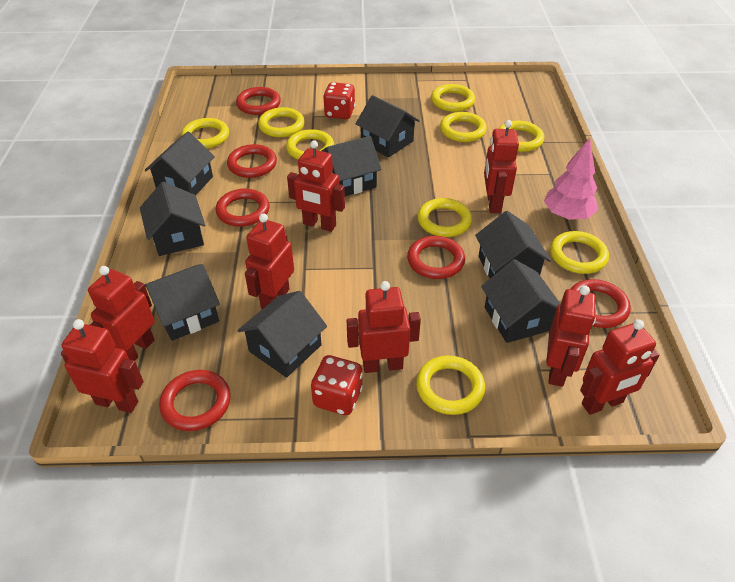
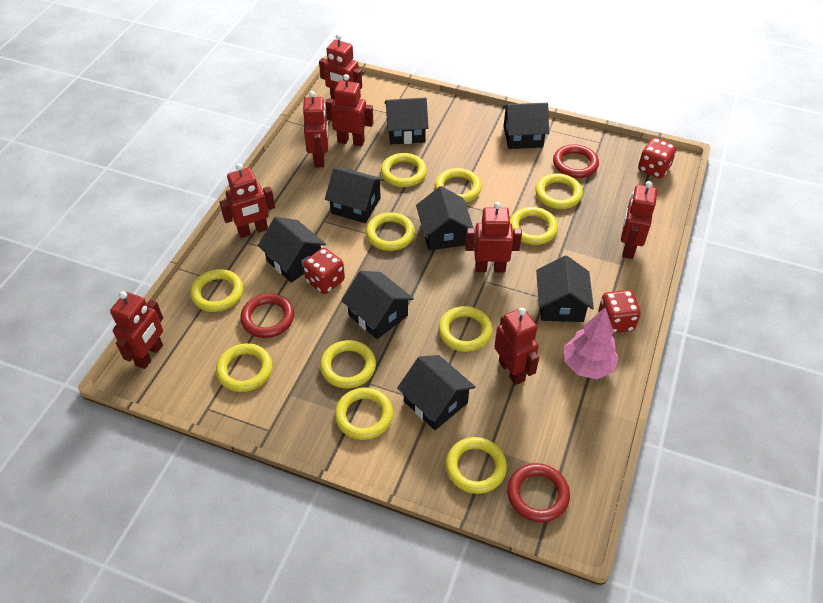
red dice: [311,355,363,415] [323,82,355,119] = 2 -> [303,248,345,294] [598,290,641,333] [638,138,677,178] = 3
red ring: [159,370,231,431] [216,189,270,227] [227,144,277,178] [236,87,281,115] [407,236,465,279] [571,279,631,328] = 6 -> [240,293,294,338] [507,463,570,523] [553,144,599,178] = 3
yellow ring: [181,118,229,149] [258,107,305,137] [286,129,334,159] [416,355,485,415] [418,198,472,237] [431,84,475,112] [440,112,487,142] [498,121,544,152] [550,231,609,274] = 9 -> [190,269,243,312] [216,343,272,392] [320,340,376,389] [335,388,393,440] [366,212,415,251] [381,153,427,187] [435,168,482,203] [438,306,493,352] [446,437,507,494] [510,207,558,245] [535,173,583,209] = 11

